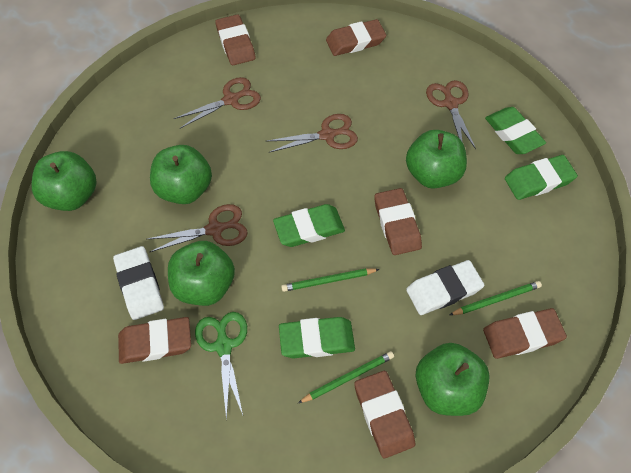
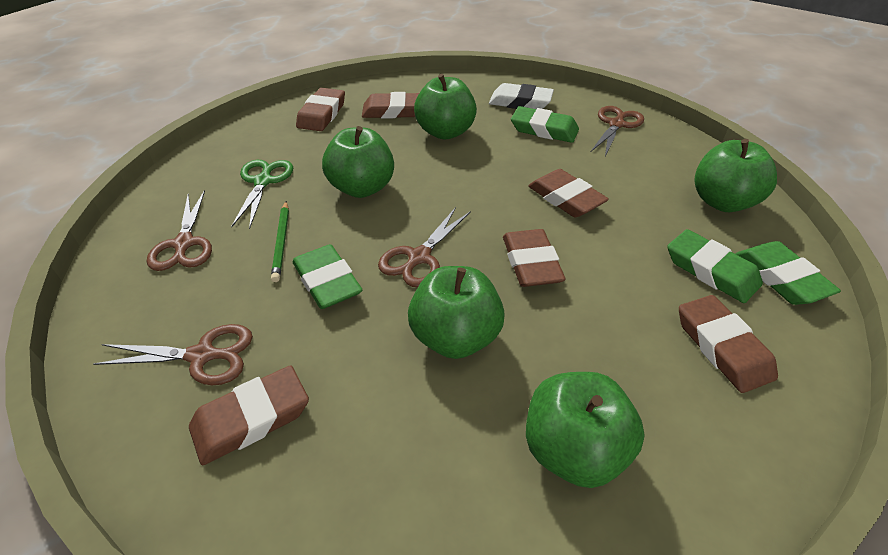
green pencil: [281,268,379,292] [298,351,394,403] [450,281,542,315] = 3 -> [271,201,289,282] = 1
white eraser: [113,246,164,320] [406,260,484,315] = 2 -> [489,83,554,109] = 1

